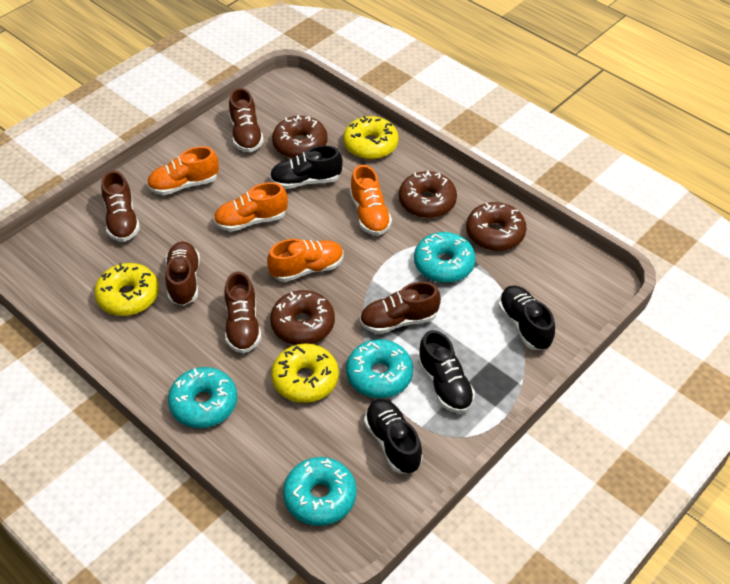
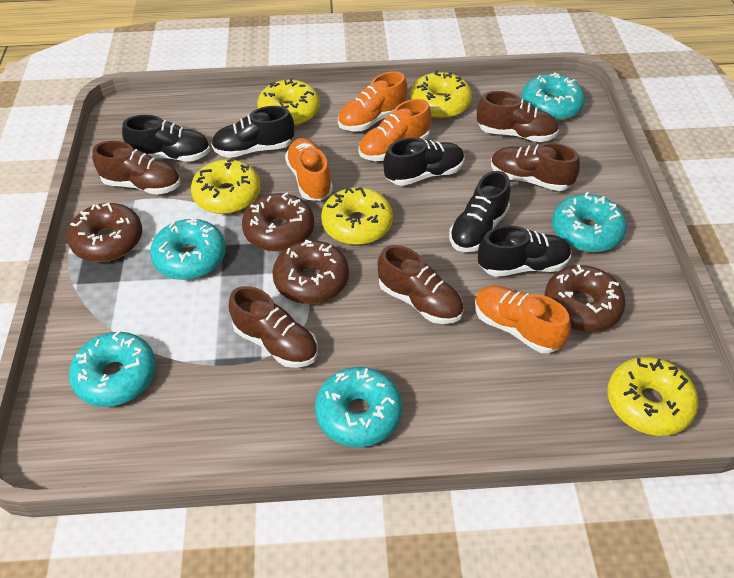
black shoe: [270,145,343,189] [364,399,423,473] [418,330,475,413] [498,285,555,350] = 4 -> [122,115,210,162] [211,106,294,158] [383,137,464,186] [449,171,511,252] [478,225,572,277] = 5
turquoise donut: [168,367,237,428] [283,457,356,526] [346,339,413,398] [414,232,476,283] = 4 -> [69,331,156,407] [150,218,226,280] [315,367,402,447] [522,72,585,121] [552,192,627,252] = 5
yellow donut: [94,263,159,316] [271,344,339,403] [343,116,399,160] = 3 -> [191,159,261,214] [257,78,320,126] [321,187,393,245] [410,70,472,119] [607,357,698,436] = 5

